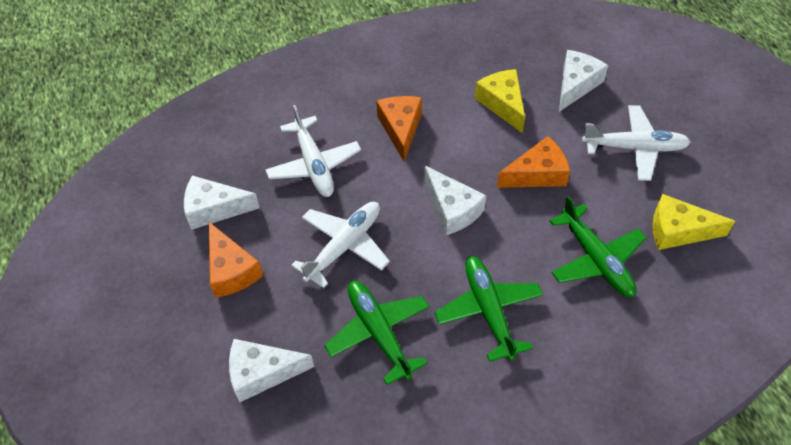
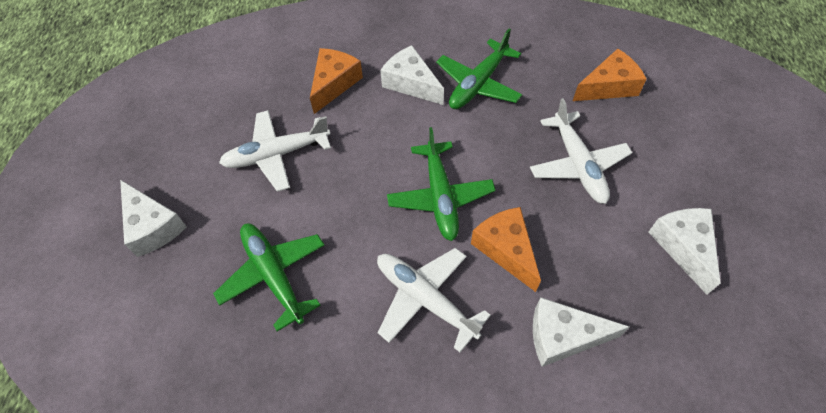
yellow cheese: [475,69,525,133] [653,194,736,250] = 2 -> none = 0

